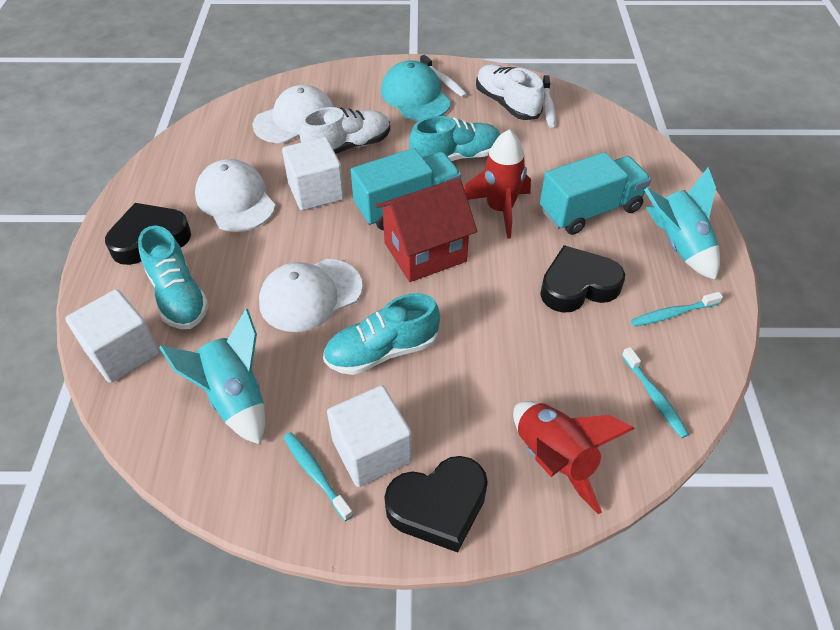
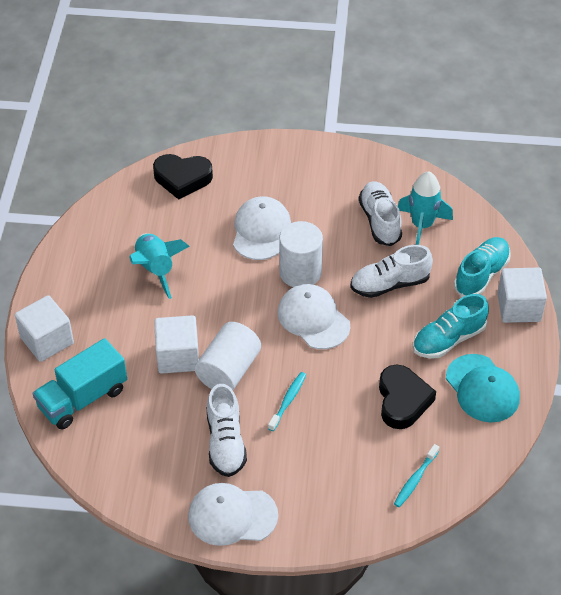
black heart: [105,203,191,265] [384,456,488,553] [540,245,625,313] = 3 -> [153,154,213,200] [379,365,436,429] = 2
red house: [375,178,477,282] = 1 -> none = 0
red rocket: [464,129,531,239] [513,401,634,515] = 2 -> none = 0
turquoise shoe: [138,225,209,329] [323,293,440,375] [409,116,500,161] = 3 -> [413,294,489,358] [454,237,511,297] = 2
turquoise toothbrush: [284,432,353,521] [622,347,689,438] [631,292,723,327] = 3 -> [268,372,306,431] [394,444,439,507] = 2
turquoise truck: [351,148,461,230] [540,152,651,235] = 2 -> [32,338,127,430] = 1
white cylinder: none = 0 -> [195,322,261,390] [279,221,323,287] = 2
white shoe: [299,107,390,154] [476,64,544,120] = 2 -> [207,384,247,477] [350,245,433,298] [359,182,402,246] = 3
white toothbrush: [420,55,467,97] [543,75,556,128] = 2 -> none = 0

